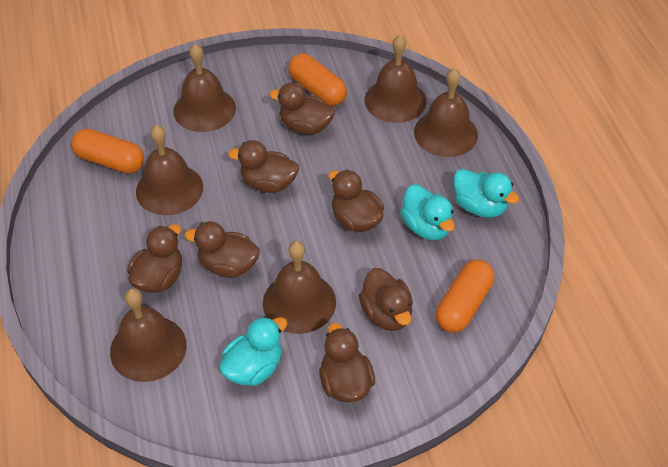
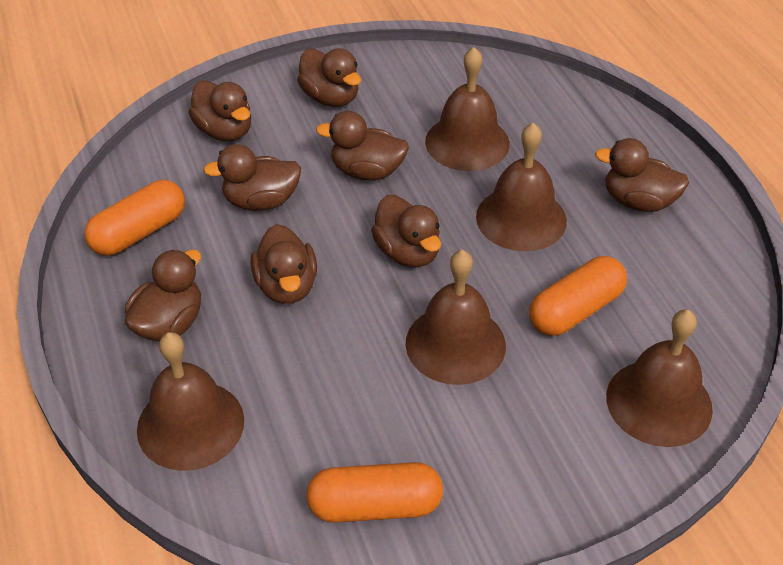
brown bell: [110,288,187,382] [136,125,203,215] [173,44,236,132] [263,241,336,334] [364,35,426,123] [414,68,478,157] = 6 -> [137,332,244,471] [406,250,506,385] [425,47,510,171] [476,123,567,251] [606,309,713,447] = 5
brown duck: [127,224,182,293] [184,221,260,278] [228,140,299,193] [269,83,335,135] [319,323,375,403] [328,170,384,232] [359,268,413,331] = 7 -> [125,250,201,341] [188,80,251,141] [203,144,301,211] [250,224,317,304] [297,48,361,107] [316,111,409,180] [371,195,441,268] [595,138,690,212] = 8
turquoise duck: [219,316,288,386] [400,185,455,240] [453,169,520,218] = 3 -> none = 0

